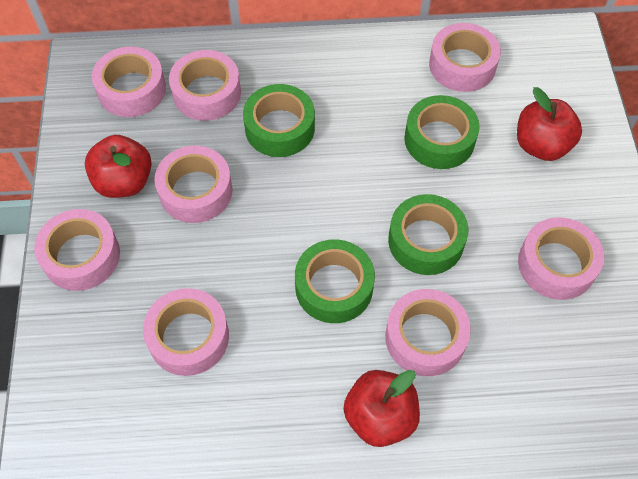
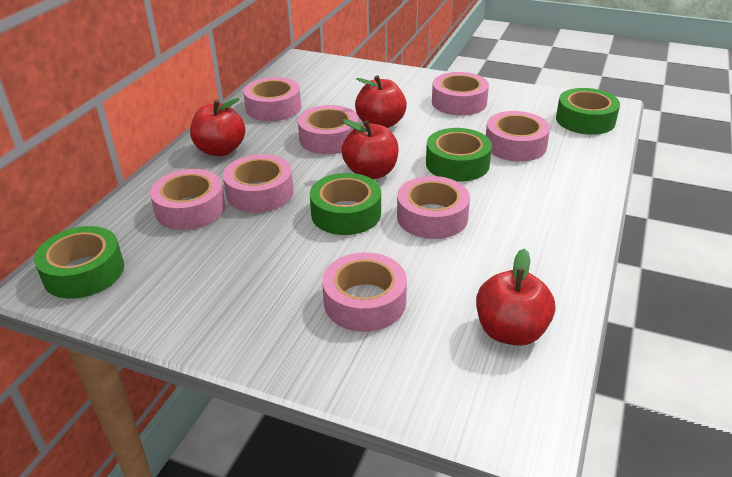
red apple: [85,135,152,198] [343,370,420,447] [517,87,582,161] = 3 -> [190,98,245,156] [342,119,399,179] [355,75,407,128] [476,249,555,346] = 4

